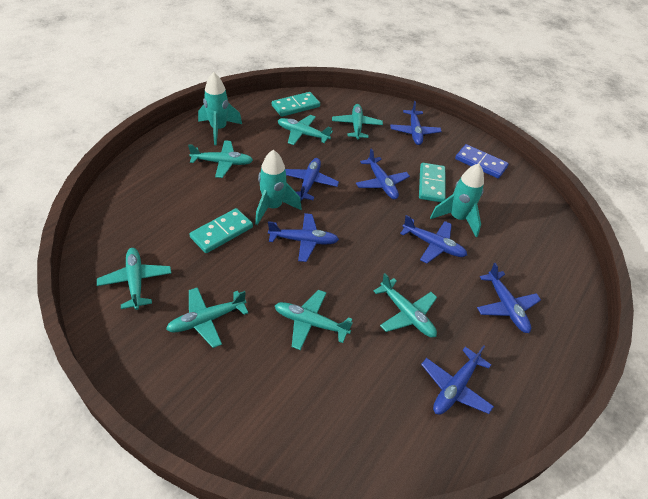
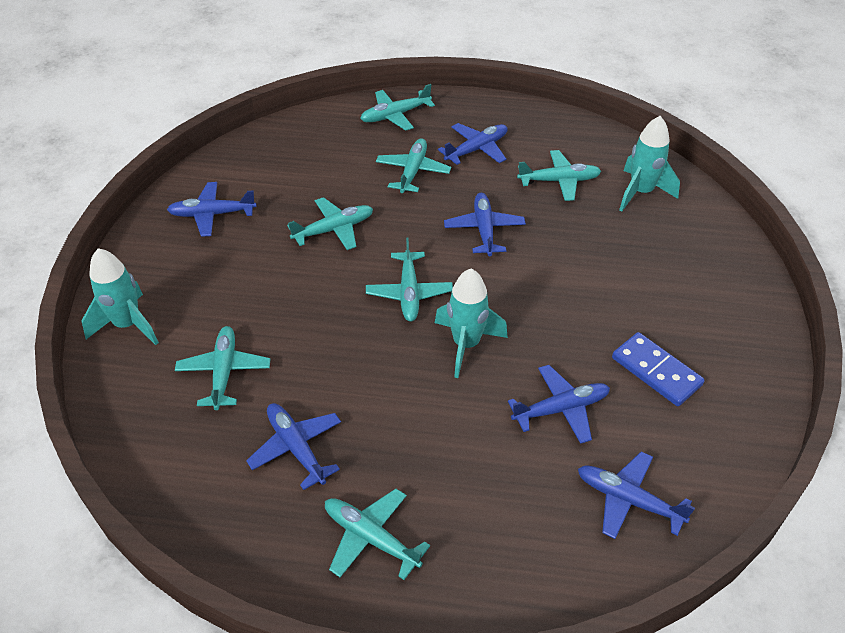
blue plane: [268,213,339,262] [285,158,339,201] [356,148,410,199] [390,101,442,145] [400,215,467,263] [421,345,494,415] [477,263,541,333] = 7 -> [167,182,257,237] [246,403,341,490] [438,123,508,165] [444,193,526,256] [508,365,610,444] [578,451,695,539] = 6
turquoise domino: [190,208,253,253] [272,92,320,117] [419,163,446,202] = 3 -> none = 0

